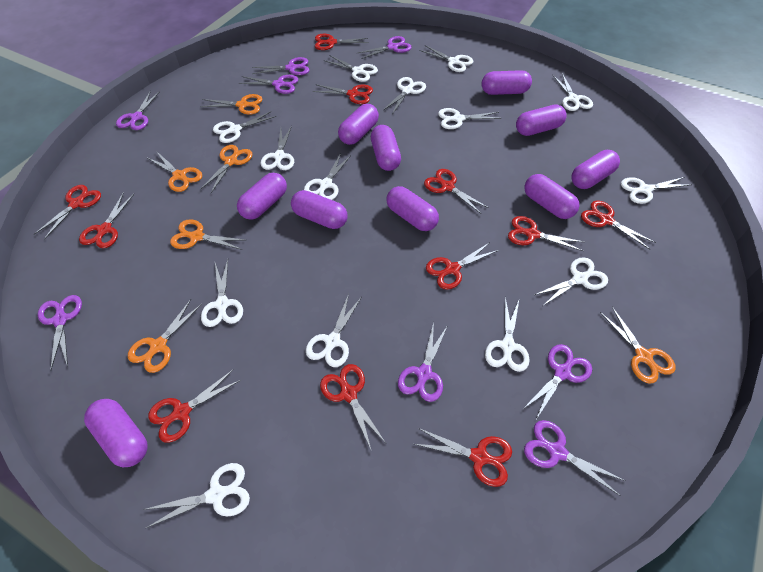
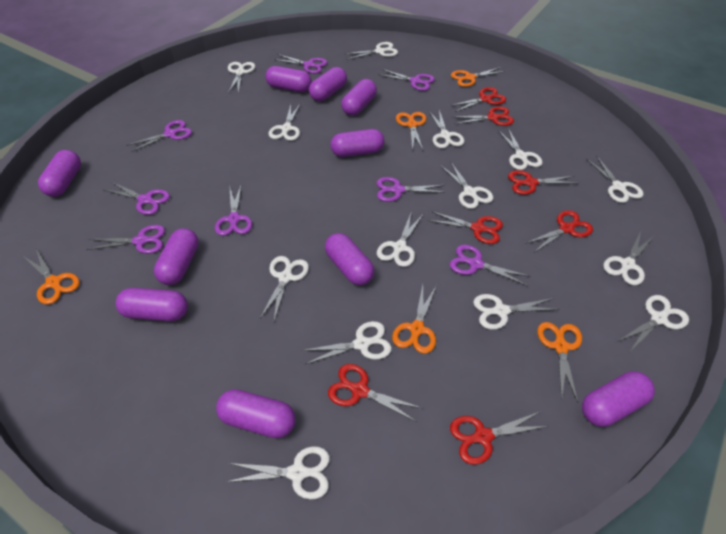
orange scissors: [128,299,202,373] [148,151,202,192] [170,219,245,250] [200,94,262,115] [200,145,252,193] [600,307,675,383] = 6 -> [24,249,80,304] [392,285,437,354] [396,112,426,150] [451,67,506,87] [537,322,582,403] = 5
red scissors: [34,185,101,240] [79,192,134,248] [148,369,241,443] [313,84,373,104] [315,34,369,50] [320,364,386,449] [414,428,512,487] [424,169,489,214] [426,242,499,290] [508,216,584,251] [581,201,656,249] = 11 -> [328,364,421,422] [428,211,503,244] [449,87,506,112] [450,411,549,465] [454,106,514,126] [508,170,579,195] [525,210,593,252] = 7

